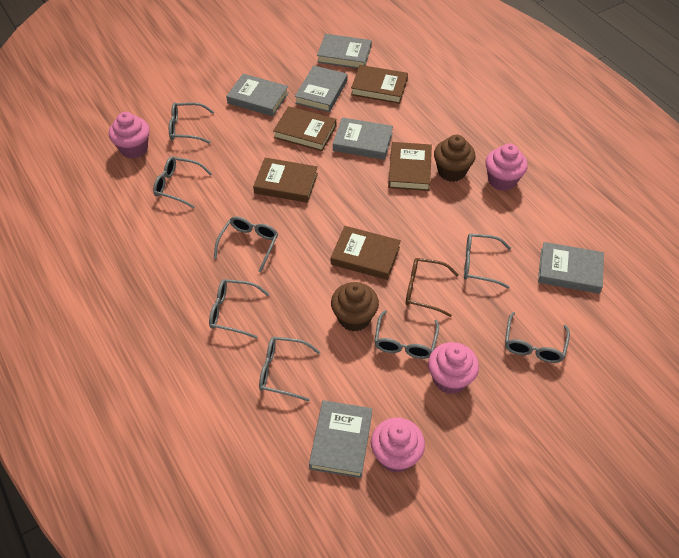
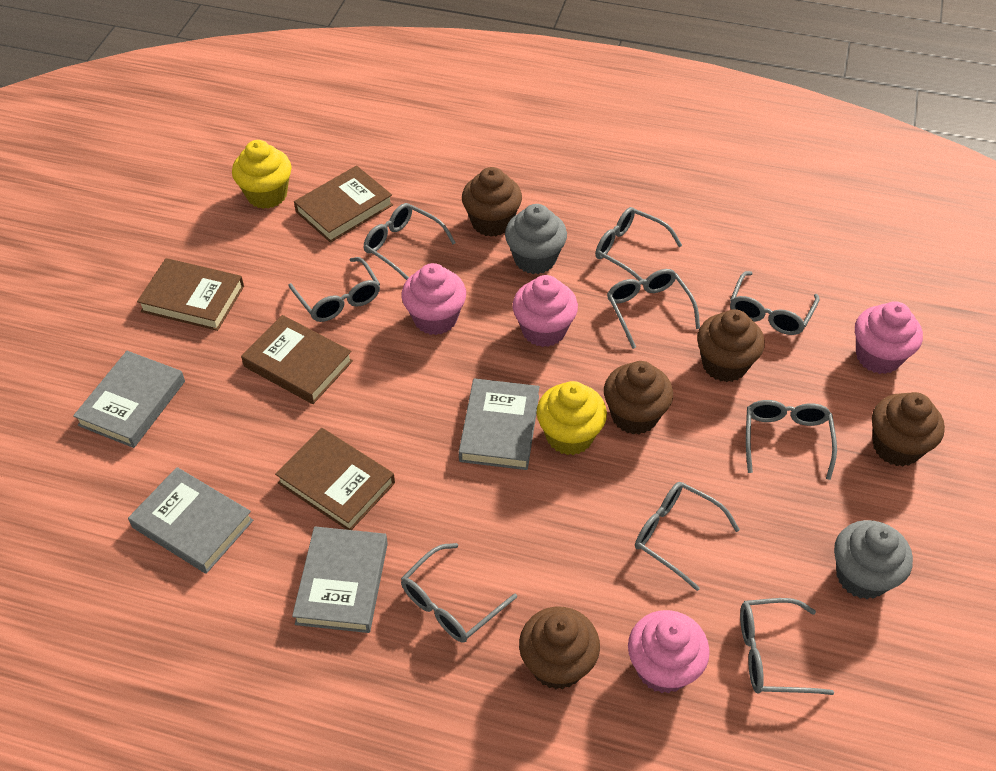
brown book: [253,158,318,203] [273,106,336,151] [331,226,401,280] [351,65,408,104] [388,142,432,191] = 5 -> [137,258,244,331] [241,315,353,404] [275,428,395,530] [294,166,393,243] = 4
brown cupcake: [331,282,379,331] [434,135,475,182] = 2 -> [462,167,522,237] [519,607,600,689] [604,361,673,434] [697,309,765,382] [872,392,945,466] = 5
brown glasses: [406,258,459,317] = 1 -> none = 0
grey book: [226,74,288,116] [295,65,348,112] [309,400,373,478] [317,34,372,68] [333,117,393,160] [538,242,604,294] = 6 -> [73,351,185,448] [128,467,254,574] [292,527,388,633] [459,378,540,470] = 4
grey cupcake: none = 0 -> [505,204,567,274] [834,520,913,599] = 2
grey glasses: [153,156,212,208] [169,102,214,144] [209,279,269,339] [214,216,278,273] [259,337,320,402] [374,310,439,359] [464,233,511,289] [505,312,570,363] = 8 -> [288,257,380,322] [363,203,456,280] [401,543,517,643] [595,207,682,285] [607,269,700,349] [635,482,740,591] [730,271,820,335] [740,598,834,695] [746,400,837,480] = 9
yellow cupcake: none = 0 -> [232,140,292,209] [536,381,607,455] = 2

